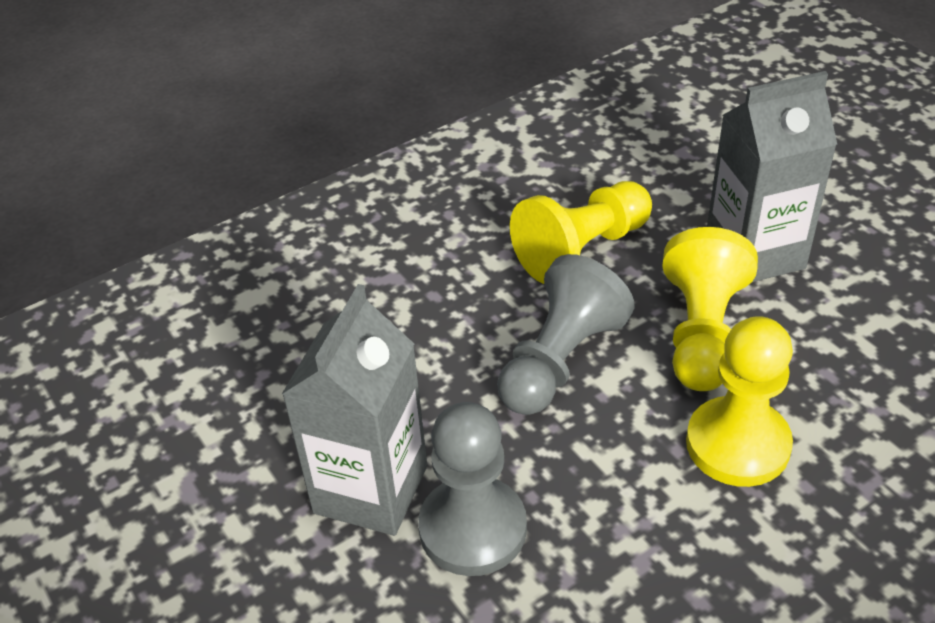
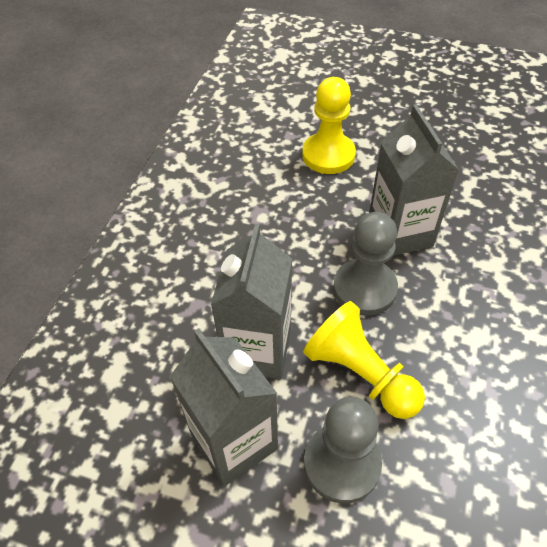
grey carton: [282,284,427,536] [707,71,837,283] = 2 -> [170,329,278,486] [211,224,292,379] [369,104,459,256] = 3
yellow pawn: [510,181,652,284] [662,227,758,391] [686,316,793,487] = 3 -> [302,77,356,174] [303,301,425,419] = 2

